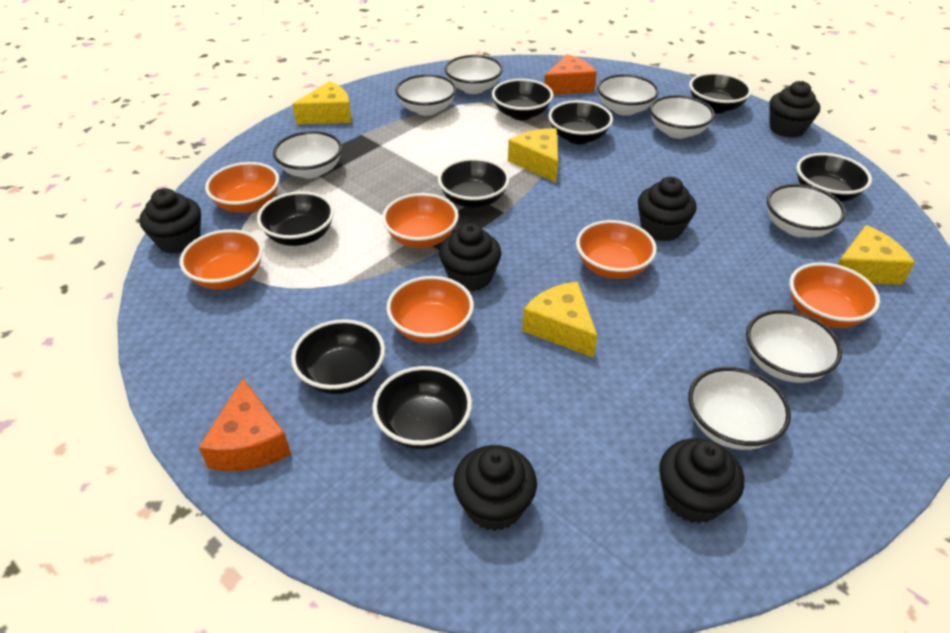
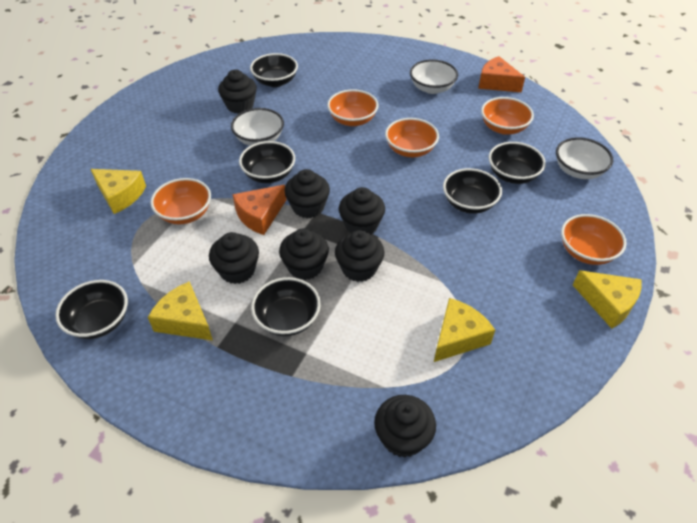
black bowl: [257,191,334,246] [291,319,385,394] [372,366,472,449] [438,158,510,208] [492,79,553,120] [548,100,613,144] [689,72,752,113] [796,153,872,202] = 8 -> [55,280,128,339] [239,141,295,183] [250,53,298,87] [251,277,321,336] [443,168,502,214] [489,142,546,184] = 6
black cupcake: [140,188,201,254] [439,223,501,291] [453,445,537,531] [638,177,696,242] [659,438,744,523] [769,81,820,138] = 6 -> [209,232,259,284] [218,69,257,114] [279,229,329,280] [284,169,330,218] [335,230,384,282] [339,187,385,234] [374,395,436,458] = 7
orange bowl: [180,229,263,290] [205,162,279,213] [382,193,459,248] [386,276,474,343] [576,220,657,279] [789,262,880,328] = 6 -> [150,178,211,224] [327,89,378,126] [385,118,439,157] [481,97,534,134] [561,214,627,265] = 5
white bowl: [273,131,342,179] [395,74,456,116] [445,55,503,94] [597,74,659,116] [650,95,715,139] [688,367,791,450] [746,310,842,383] [767,184,846,237] = 8 -> [231,108,284,146] [410,59,458,94] [556,137,613,179] = 3

